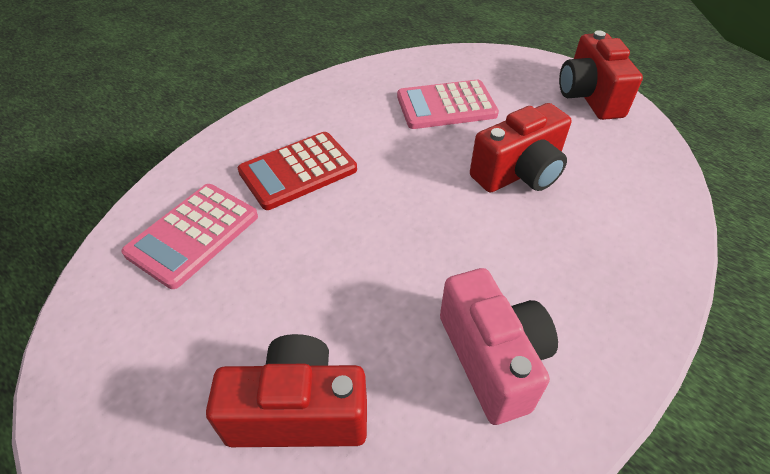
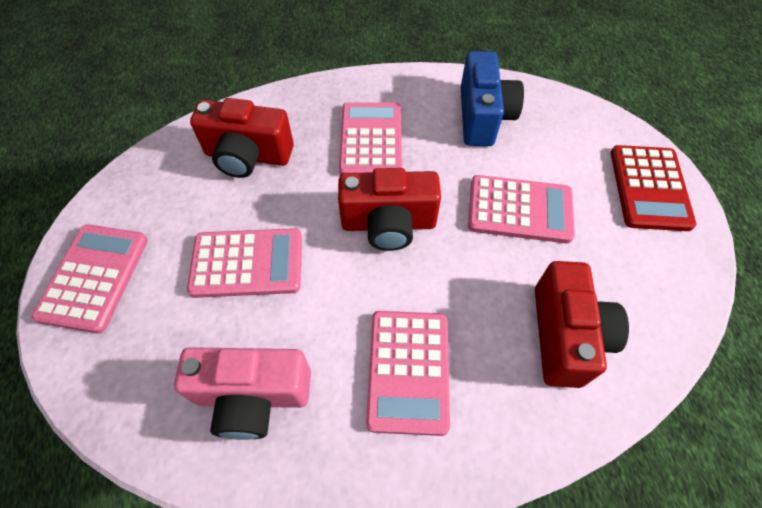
blue camera: none = 0 -> [461,51,524,146] = 1
pink calculator: [121,184,258,289] [397,80,499,129] = 2 -> [32,225,148,333] [187,228,302,298] [339,102,402,175] [366,311,450,436] [468,175,575,243] = 5

